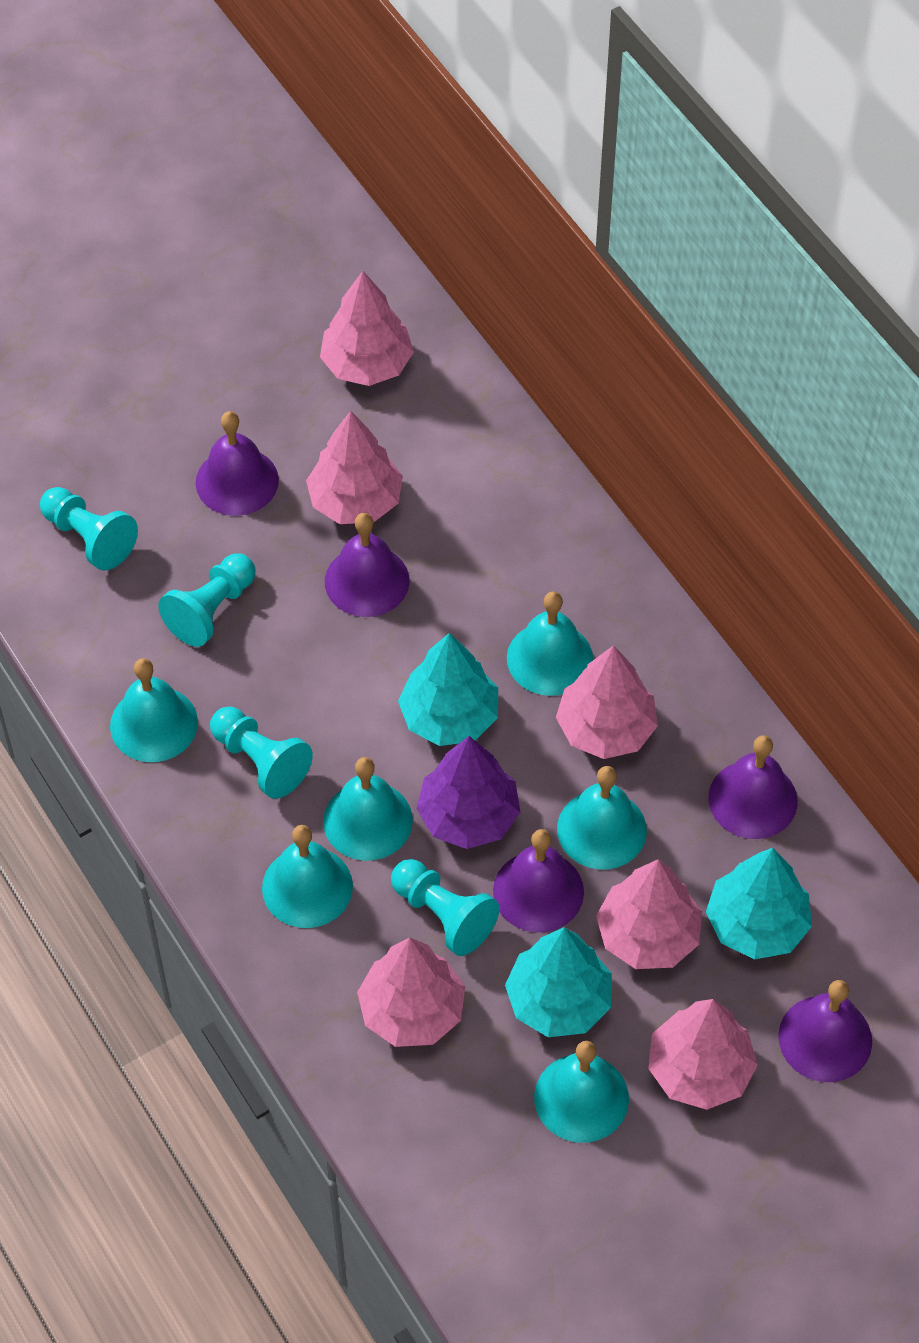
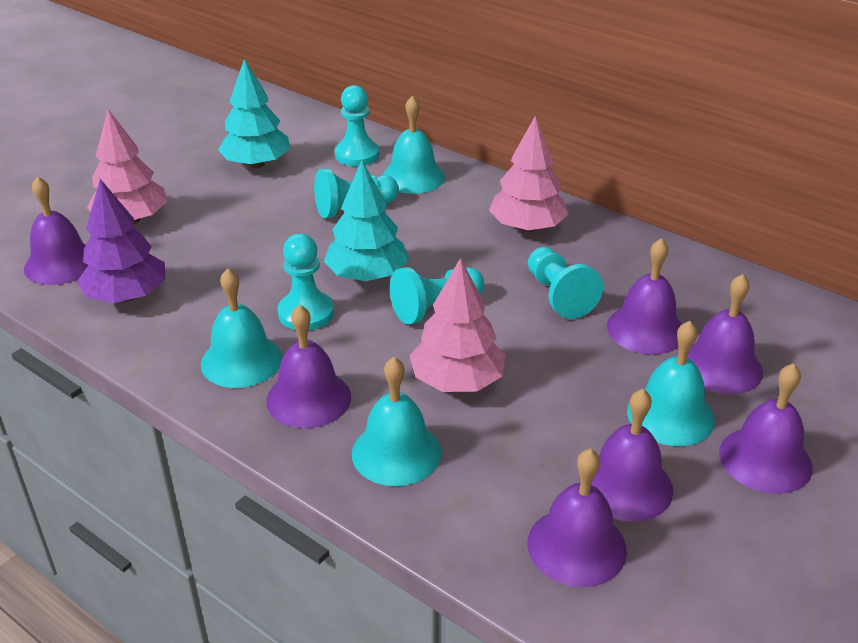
pink tree: [306,411,403,524] [320,271,414,386] [357,937,465,1047] [556,645,658,759] [596,859,702,969] [648,999,758,1110] = 6 -> [87,109,167,224] [410,258,506,392] [489,116,569,232] = 3
purple bell: [196,411,279,516] [325,513,410,617] [493,829,584,933] [708,735,798,839] [778,980,872,1082] = 5 -> [24,176,88,285] [266,304,351,428] [527,448,627,587] [579,389,673,522] [607,238,682,355] [687,274,763,394] [719,363,813,494] = 7
turquoise bell: [110,658,198,762] [262,825,353,928] [323,757,413,861] [507,591,593,696] [534,1041,629,1143] [557,766,647,869] = 6 -> [201,268,282,388] [352,357,441,486] [382,96,445,194] [627,321,715,446] = 4
turquoise pawn: [40,487,138,571] [158,553,255,647] [210,706,313,799] [391,859,499,956] = 4 -> [277,234,334,330] [314,169,399,218] [335,85,379,166] [390,267,484,325] [528,247,603,319] = 5
turquoise tree: [398,633,498,746] [505,927,612,1037] [706,848,812,960] = 3 -> [218,59,290,168] [324,161,409,281] = 2

